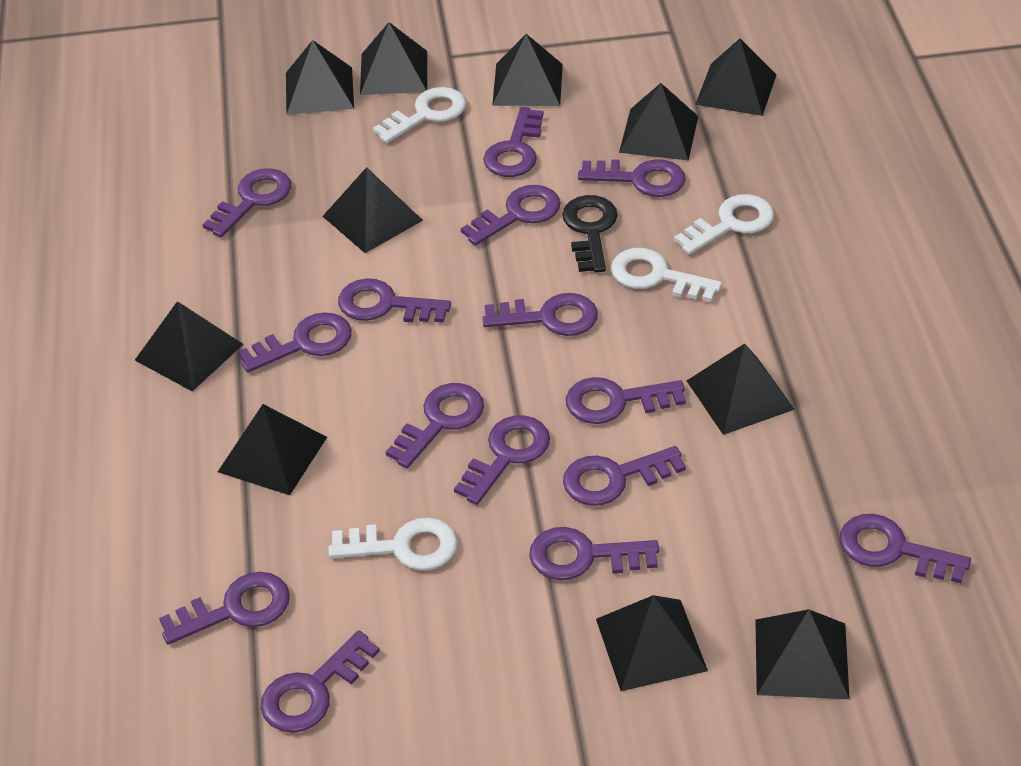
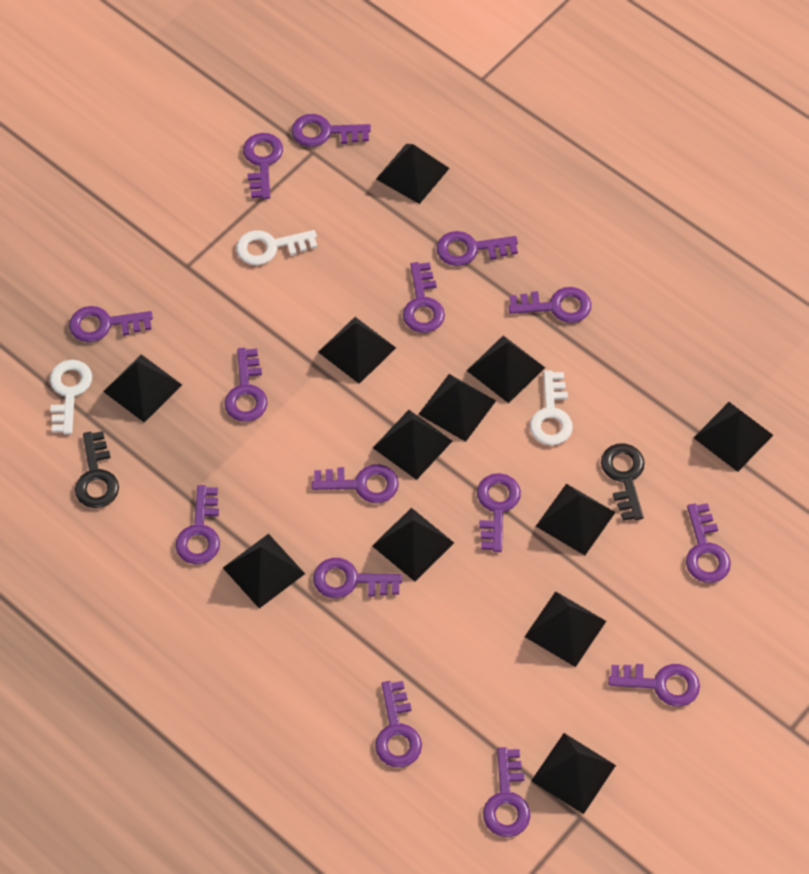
black key: [562,195,618,272] = 1 -> [75,431,119,508] [601,443,645,521] = 2
black pyramid: [135,301,243,391] [218,404,327,495] [286,40,354,115] [323,167,423,253] [360,22,427,95] [492,34,563,106] [596,595,708,691] [619,83,698,161] [687,344,795,435] [695,38,777,116] [755,609,850,699] = 11 -> [103,354,182,423] [223,534,305,609] [318,317,396,384] [372,508,454,582] [373,410,452,480] [376,144,450,204] [418,374,496,442] [467,336,545,403] [525,591,606,667] [531,733,616,814] [536,484,615,555] [693,402,773,472] = 12
white key: [329,517,457,570] [373,87,466,143] [611,248,722,302] [674,194,774,254] = 4 -> [50,360,92,434] [236,230,317,265] [530,370,573,445] = 3

